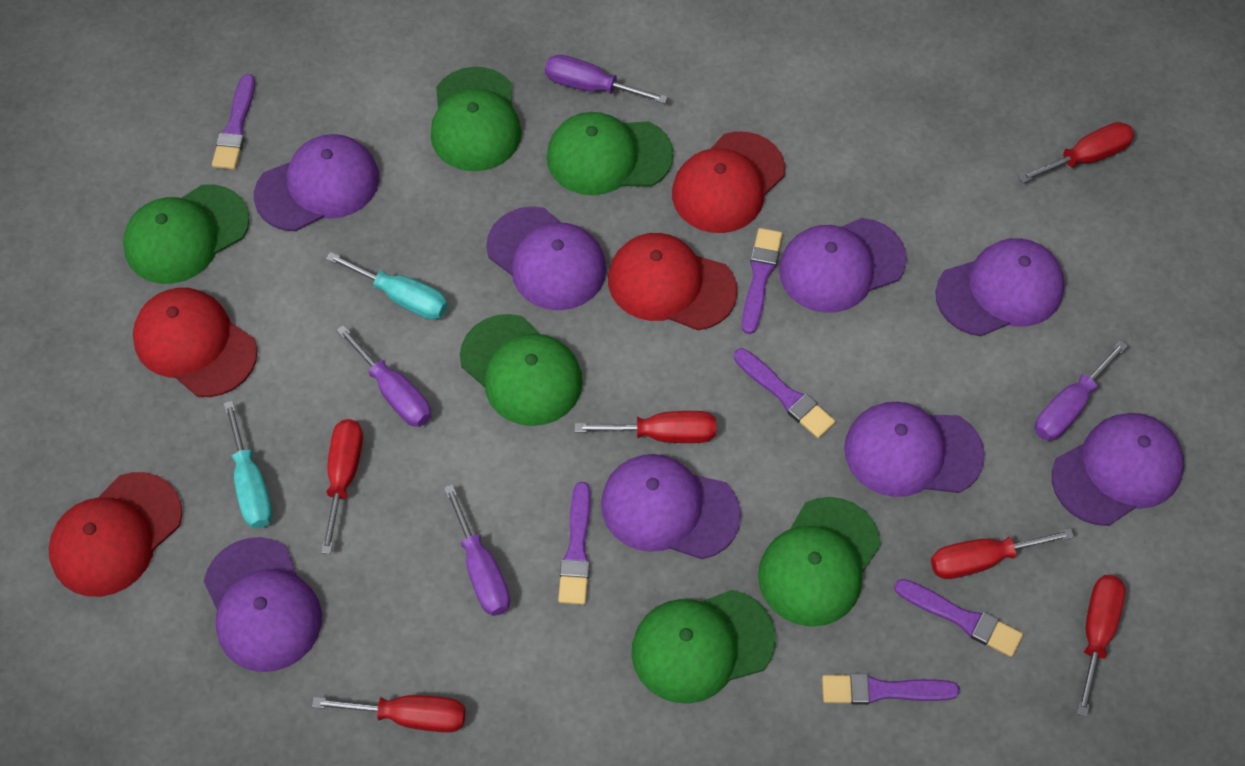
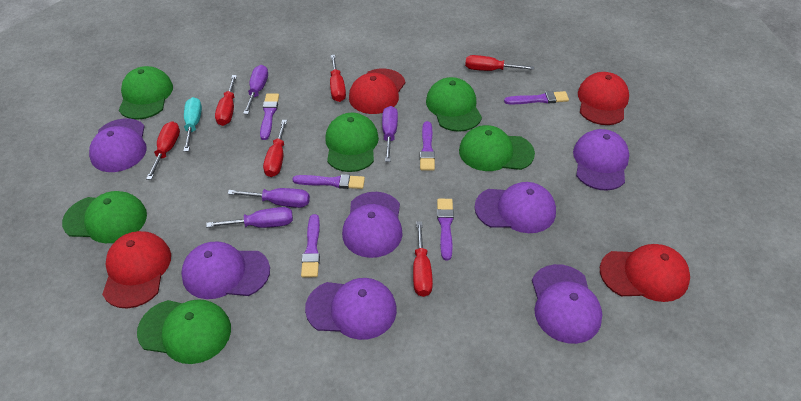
purple cap: [204,537,322,672] [254,134,379,231] [486,206,607,310] [601,454,741,559] [779,218,907,313] [844,402,985,497] [935,238,1065,337] [1052,413,1184,526] = 8 -> [89,118,147,172] [181,241,270,299] [305,278,397,340] [342,192,403,258] [475,182,556,233] [532,264,602,344] [573,129,629,191] = 7
turquoise screwdriver: [223,401,273,529] [326,252,448,320] = 2 -> [184,97,202,152] = 1

